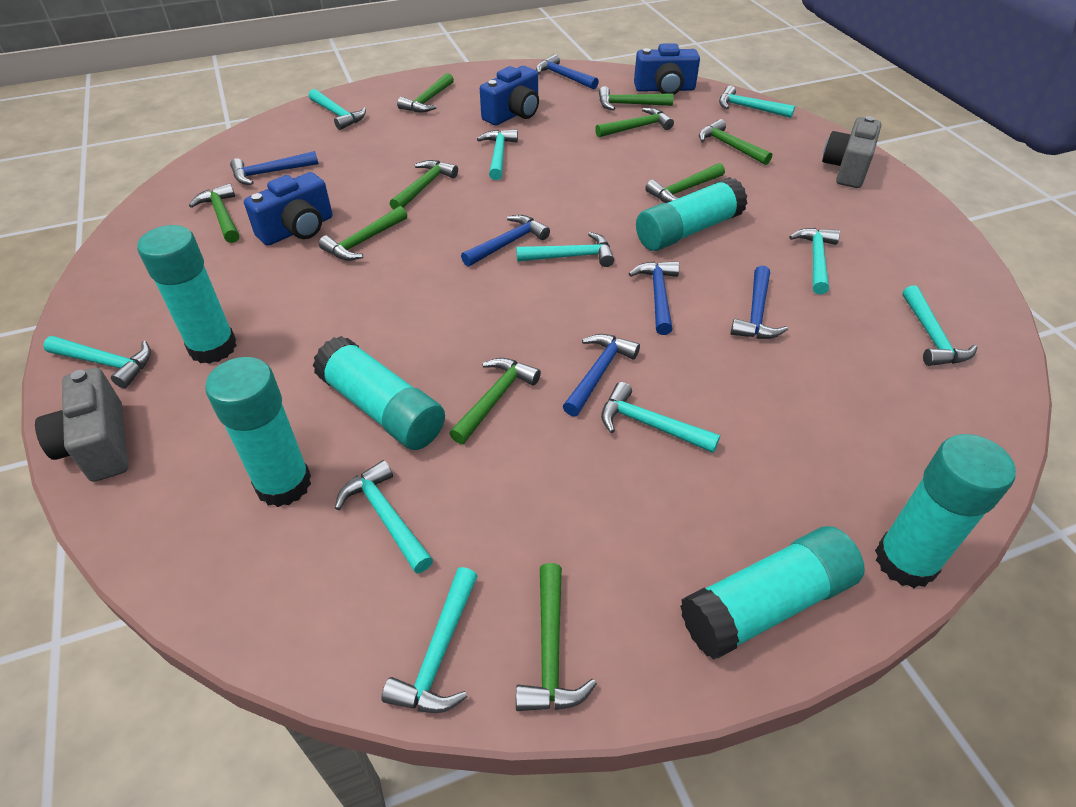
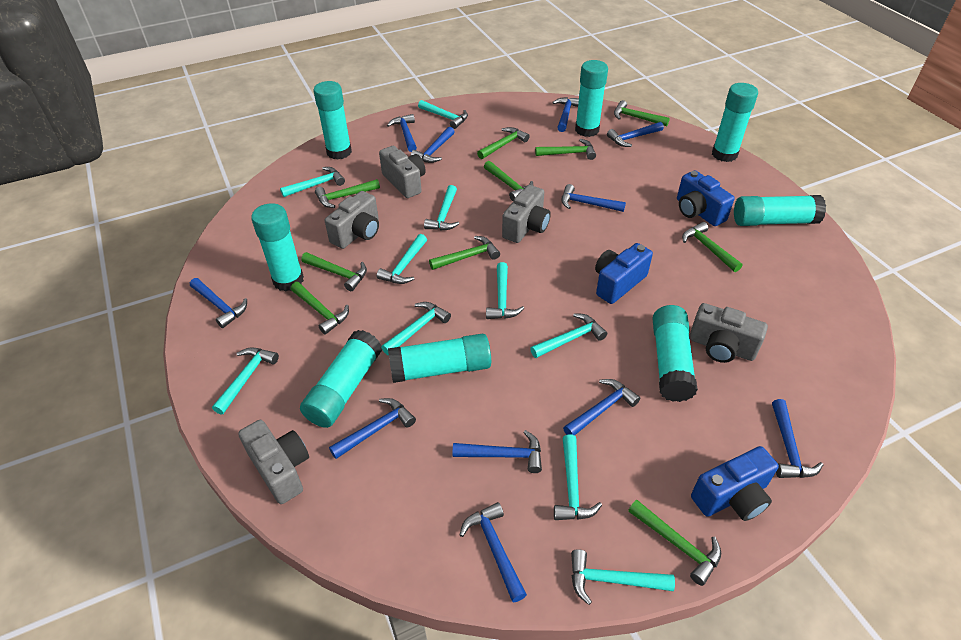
blue hammer: [230,151,318,185] [461,215,550,267] [536,54,599,90] [563,334,640,416] [629,261,679,335] [731,266,788,339] = 6 -> [190,278,247,328] [329,398,416,459] [387,114,417,152] [411,127,455,163] [453,430,542,473] [460,502,527,602] [552,97,579,132] [561,184,626,212] [563,379,640,436] [607,122,664,147] [772,399,823,478] = 11
grey camera: [35,367,128,482] [822,116,881,188] = 2 -> [238,420,309,504] [325,191,379,249] [379,146,426,198] [502,185,551,243] [689,303,768,363] = 5
turquoise glue stick: [137,225,237,364] [205,357,311,507] [313,336,445,450] [636,177,748,251] [680,526,865,660] [875,434,1016,588] = 6 -> [251,203,304,292] [300,330,382,428] [314,81,352,160] [388,334,491,383] [575,60,608,137] [652,305,698,402] [712,83,758,162] [734,195,826,226] = 8

